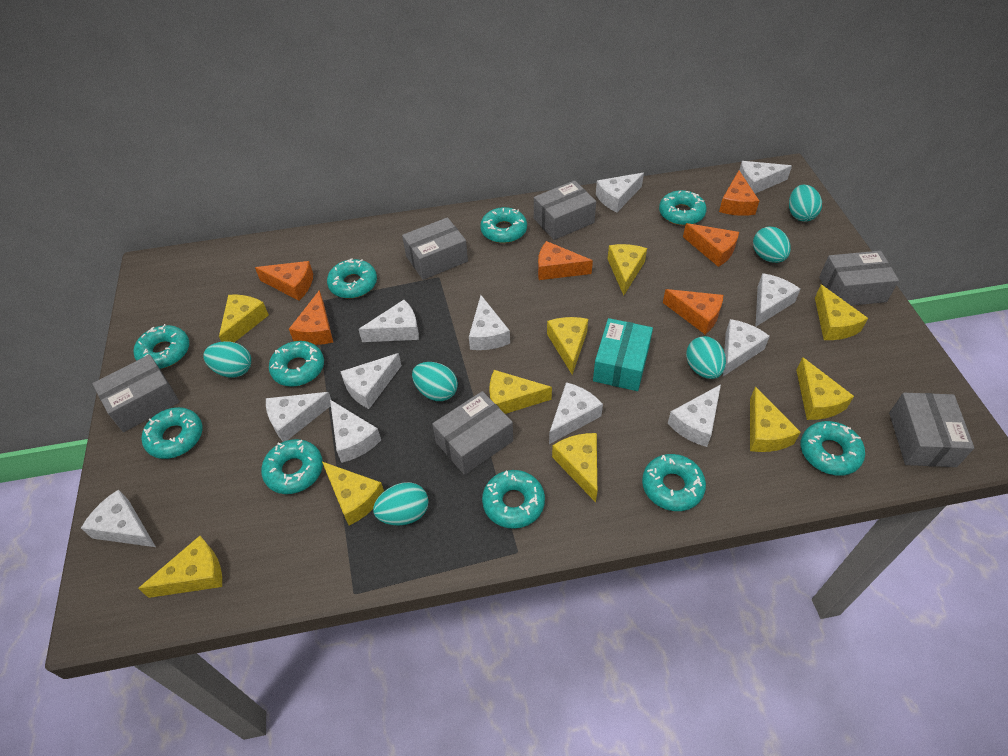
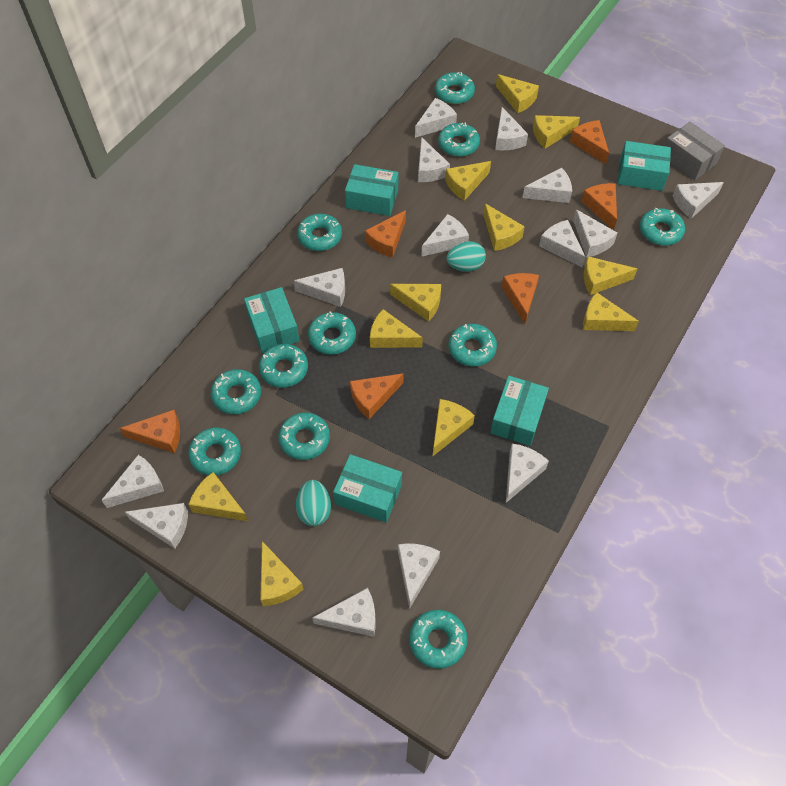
grey box: [92,355,180,432] [402,217,468,280] [432,391,513,475] [534,180,596,240] [819,251,899,305] [889,393,974,467] = 6 -> [665,122,725,180] = 1
turquoise box: [593,318,653,391] = 1 -> [244,287,299,353] [333,454,402,523] [345,164,398,216] [490,376,549,446] [618,141,671,191] = 5
turquoise donut: [134,324,189,369] [142,407,203,459] [261,439,323,494] [269,341,324,387] [327,258,377,298] [480,207,527,243] [482,470,545,529] [642,454,706,511] [659,190,707,226] [801,421,865,476] = 10 -> [188,428,241,476] [211,369,261,414] [259,344,308,388] [278,412,330,460] [297,214,342,251] [308,312,356,355] [409,610,468,669] [435,72,475,104] [438,122,480,157] [448,324,497,366] [640,208,685,246] = 11
turquoise egg: [203,341,251,378] [373,482,428,525] [412,362,458,401] [686,336,726,379] [753,226,791,263] [789,185,822,222] = 6 -> [296,480,331,526] [447,241,486,272] = 2
white cheese: [81,489,156,547] [266,392,331,442] [330,400,381,463] [340,353,402,409] [358,300,419,342] [469,295,510,350] [549,382,603,444] [596,173,644,212] [667,384,721,447] [723,319,770,377] [739,161,792,194] [755,273,800,327] = 12 -> [101,455,164,508] [125,503,188,549] [294,268,345,307] [312,588,375,637] [398,543,440,609] [415,98,457,138] [418,137,450,182] [421,214,469,257] [495,107,528,150] [506,444,549,503] [522,168,572,203] [539,220,585,267] [573,209,617,257] [673,182,724,219] = 14
yellow cheese: [138,536,222,598] [219,295,269,342] [322,462,384,526] [489,370,552,414] [547,317,588,375] [552,433,597,502] [607,244,647,296] [750,387,800,452] [796,357,854,420] [815,285,868,340] = 10 -> [188,472,249,522] [260,541,304,606] [370,309,423,348] [390,284,441,322] [433,399,475,456] [445,161,491,201] [483,203,525,251] [496,74,539,113] [533,115,580,149] [583,292,639,331] [584,256,637,295] = 11

